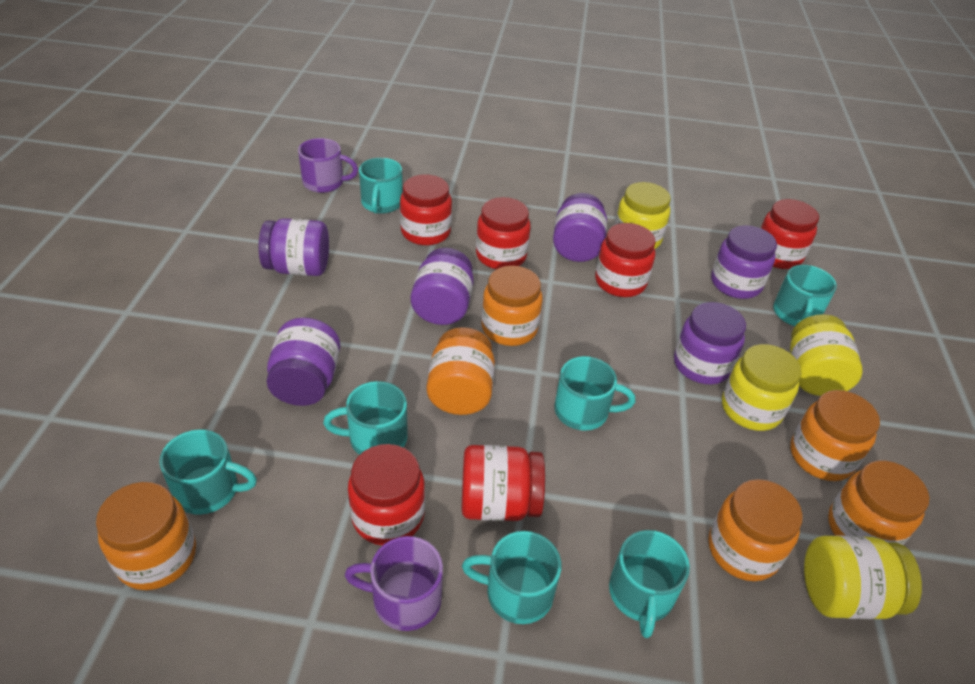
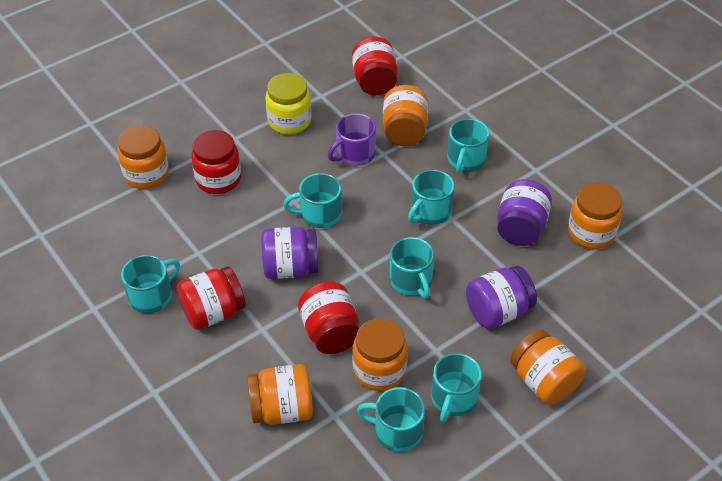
purple jar: [259,218,329,276] [267,318,340,406] [411,248,474,325] [553,193,607,262] [674,302,746,384] [711,225,777,299] = 6 -> [261,227,319,279] [466,266,537,329] [497,179,552,246] = 3
purple mug: [298,138,358,193] [345,536,443,631] = 2 -> [328,113,376,166] = 1
red jar: [348,444,425,546] [400,174,452,245] [462,445,545,521] [476,197,531,269] [595,223,656,297] [761,199,819,269] = 6 -> [177,266,246,330] [191,130,241,194] [298,281,359,354] [352,37,398,95] = 4
yellow jar: [615,182,671,249] [722,344,802,431] [790,314,863,396] [804,535,922,619] = 4 -> [265,73,311,134] = 1

